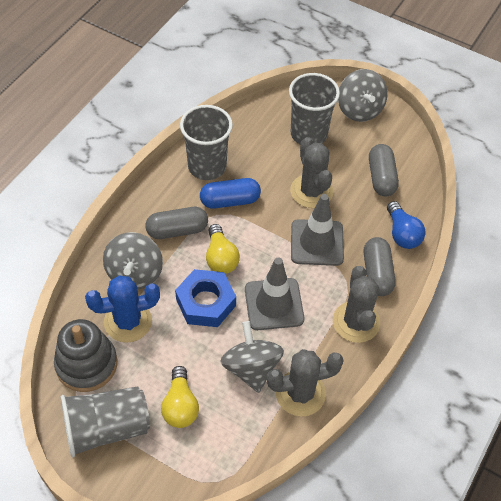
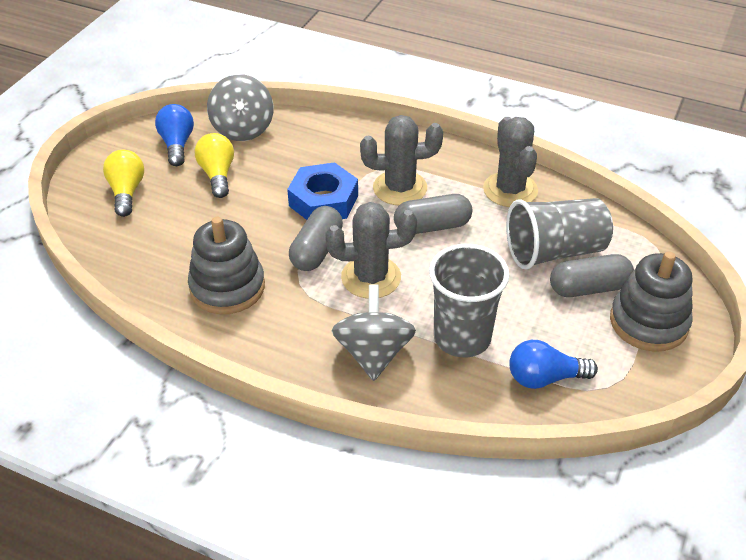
blue cactus: [85,276,160,343] = 1 -> none = 0
blue capsule: [200,178,261,209] = 1 -> none = 0
blue light bulb: [387,201,425,249] = 1 -> [155,104,194,166] [509,340,598,389] = 2
grey cup: [61,386,150,457] [180,105,233,180] [289,73,340,145] = 3 -> [429,244,509,357] [506,198,613,270] = 2
grey spinning top: [103,232,163,289] [220,321,284,393] [338,69,388,122] = 3 -> [207,74,273,141] [331,284,416,381] = 2
grey stacking toy: [54,319,117,392] = 1 -> [188,217,265,314] [610,251,693,352] = 2
grey traffic cone: [245,258,304,330] [291,194,344,266] = 2 -> none = 0

